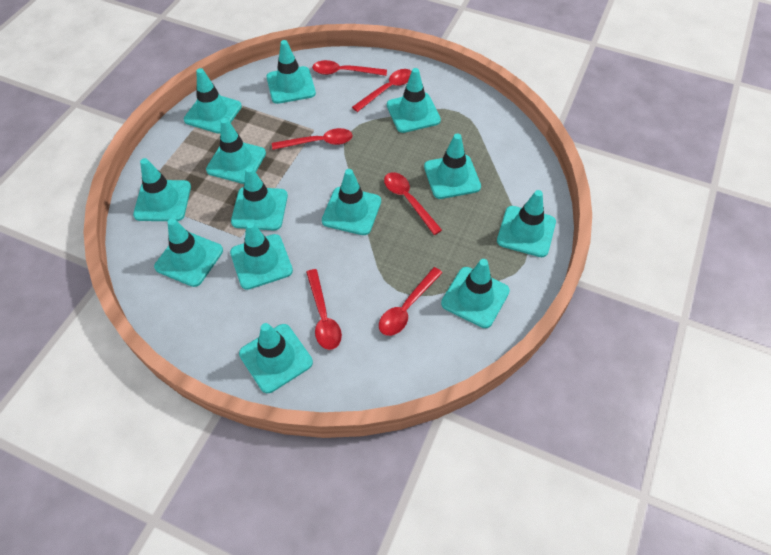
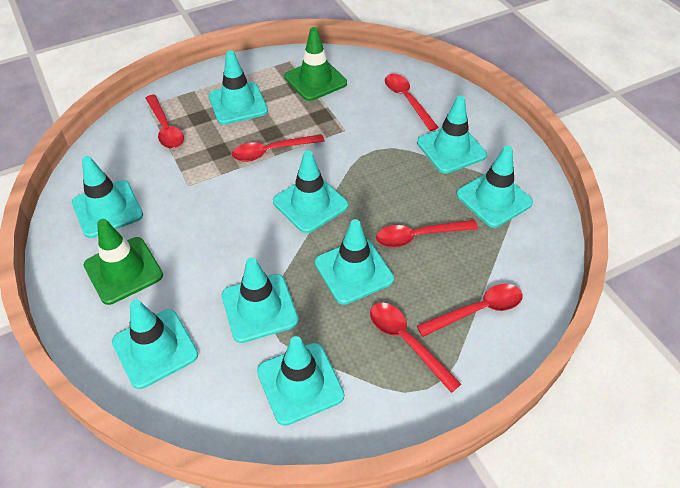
green traffic cone: none = 0 -> [84,219,163,305] [284,27,347,101] = 2
turquoise traffic cone: [133,158,191,221] [154,218,223,287] [184,68,242,134] [206,118,266,184] [230,222,293,290] [231,166,288,231] [239,323,313,393] [266,40,316,104] [322,169,381,235] [387,68,441,133] [424,134,481,199] [441,259,510,328] [497,190,556,257] = 13 -> [72,156,143,238] [112,300,198,389] [208,50,268,125] [221,258,299,343] [257,336,344,426] [273,151,348,233] [315,219,394,305] [417,96,487,174] [456,146,533,228] = 9

